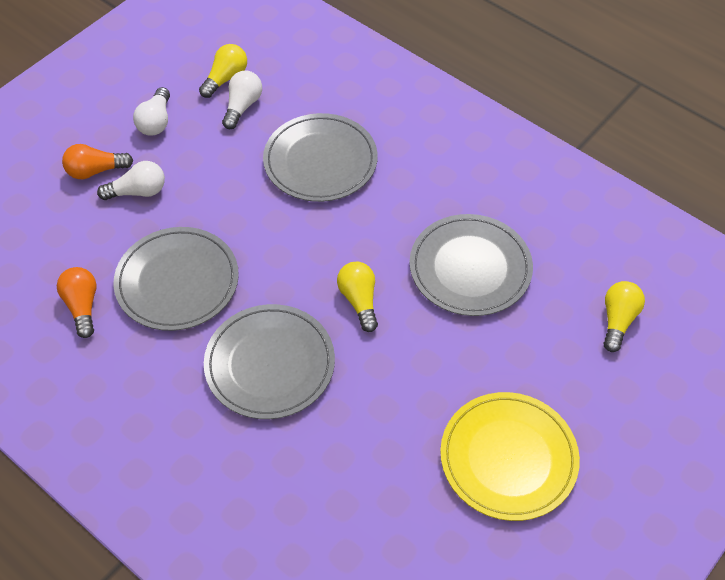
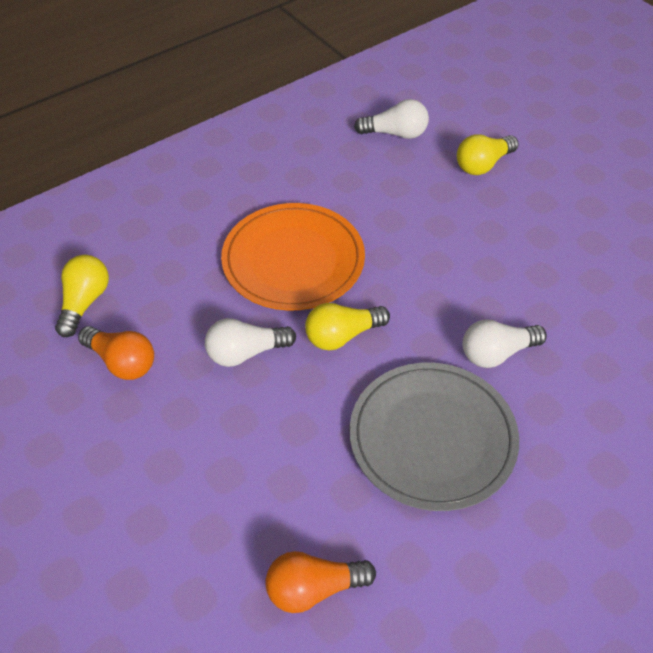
grey plate: [114,227,239,331] [204,304,335,419] [263,113,378,202] [410,214,533,316] = 4 -> [350,363,519,511] = 1
orange plate: none = 0 -> [221,203,365,311] = 1
yellow plate: [440,392,580,521] = 1 -> none = 0

